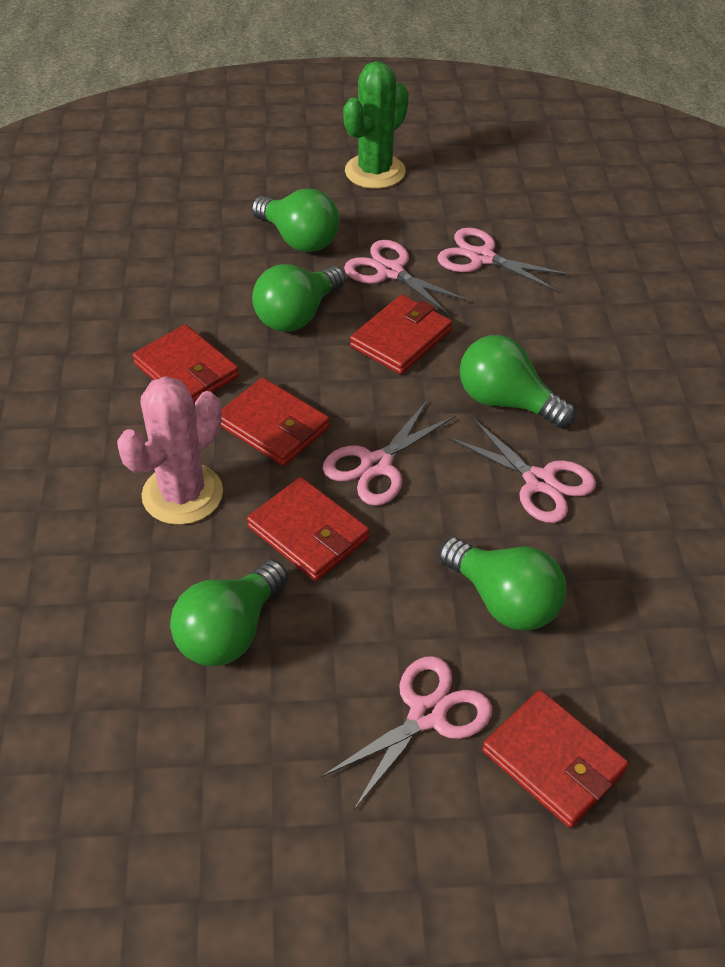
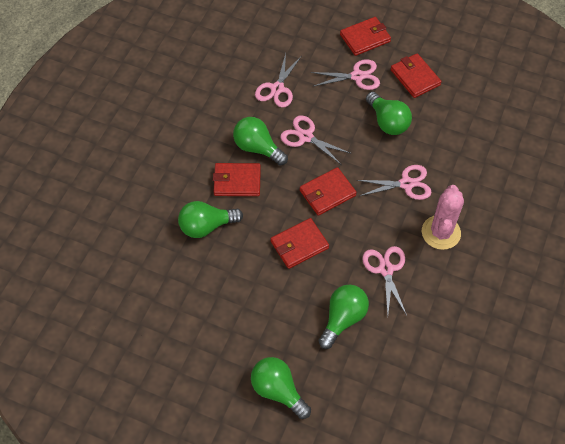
green cactus: [343,61,409,189] = 1 -> none = 0

